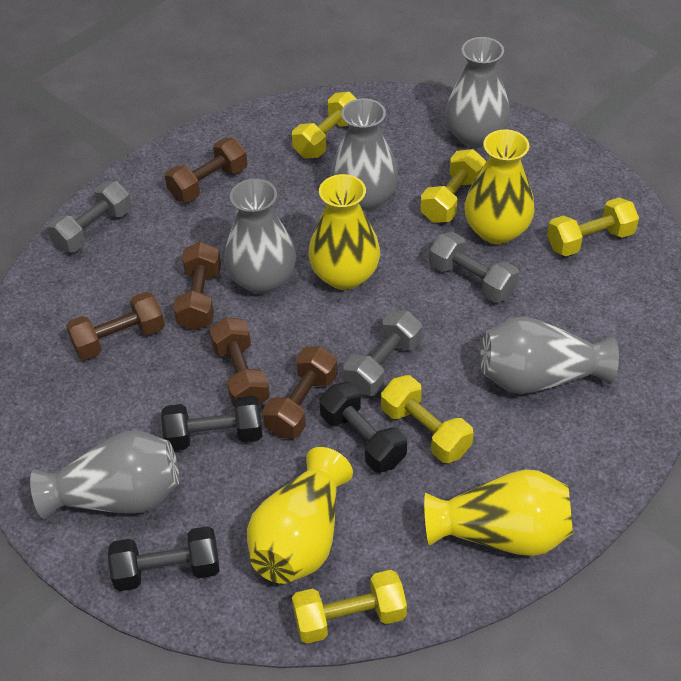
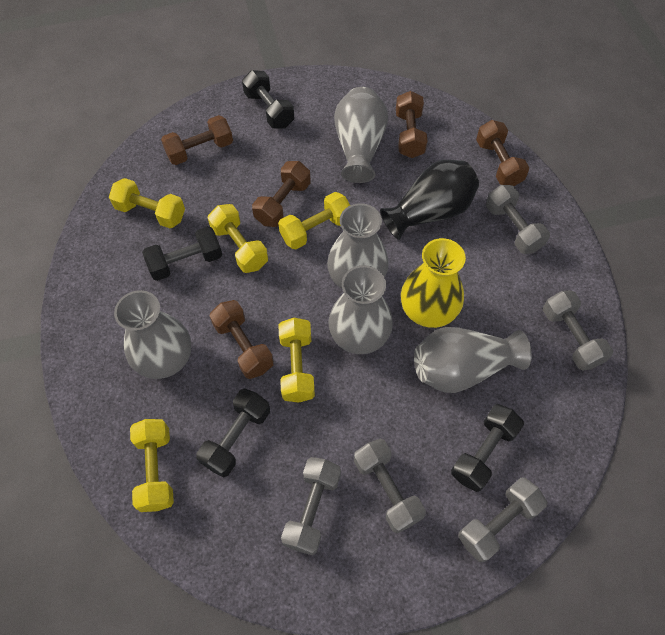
black dumbbell: [108,526,219,591] [161,396,262,451] [319,382,407,473] = 3 -> [142,226,222,281] [196,388,270,477] [242,70,294,128] [451,404,524,492] = 4
black vase: none = 0 -> [380,160,479,240] = 1
grey dumbbell: [47,181,131,252] [343,310,422,396] [429,232,519,303] = 3 -> [281,457,341,555] [354,438,426,533] [458,478,547,562] [486,185,550,254] [543,290,613,371] = 5
yellow vase: [247,447,353,584] [308,174,380,290] [424,469,573,556] [464,130,535,244] = 4 -> [401,238,466,328] = 1

